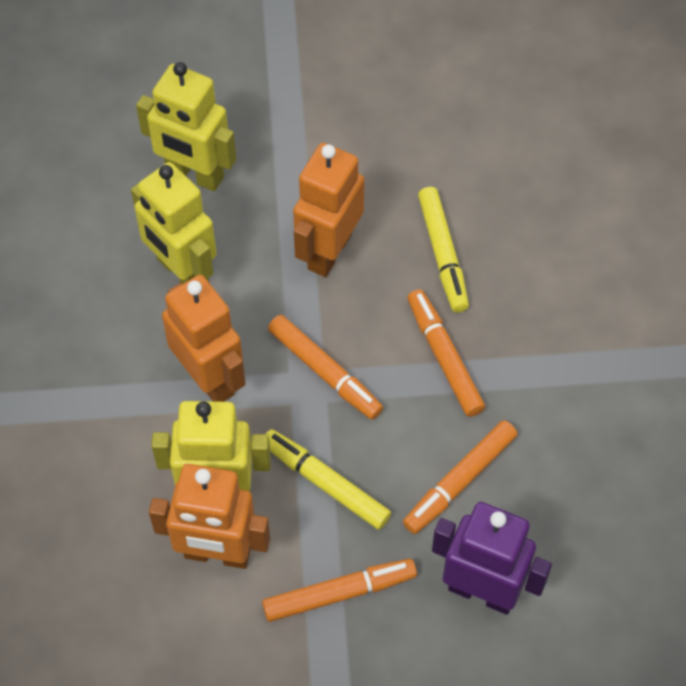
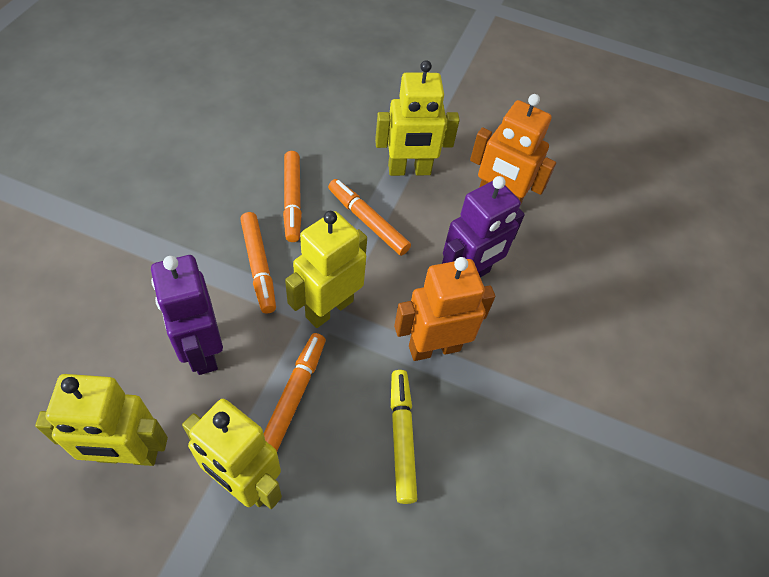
orange robot: [149,464,270,569] [162,275,245,402] [293,143,365,277] = 3 -> [394,257,495,361] [470,94,556,204] = 2
purple robot: [432,502,552,615] = 1 -> [151,255,223,375] [442,176,525,277] = 2
yellow marker: [266,429,391,530] [418,187,469,313] = 2 -> [391,370,417,504] = 1
yellow robot: [131,162,217,284] [136,62,236,191] [151,401,271,491] = 3 -> [35,374,168,466] [182,399,282,509] [285,211,367,328] [375,60,460,176] = 4

